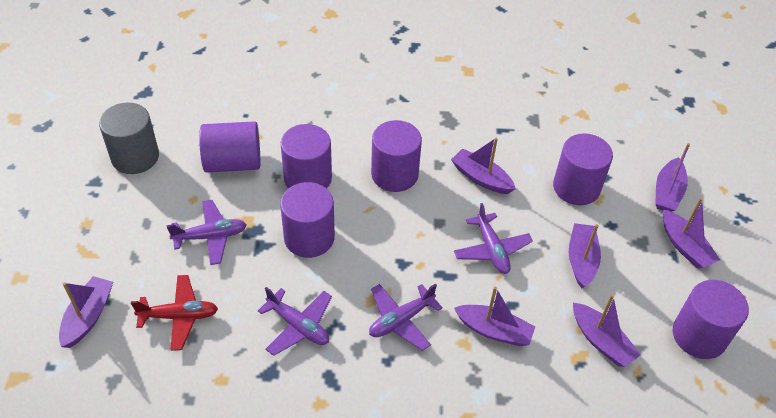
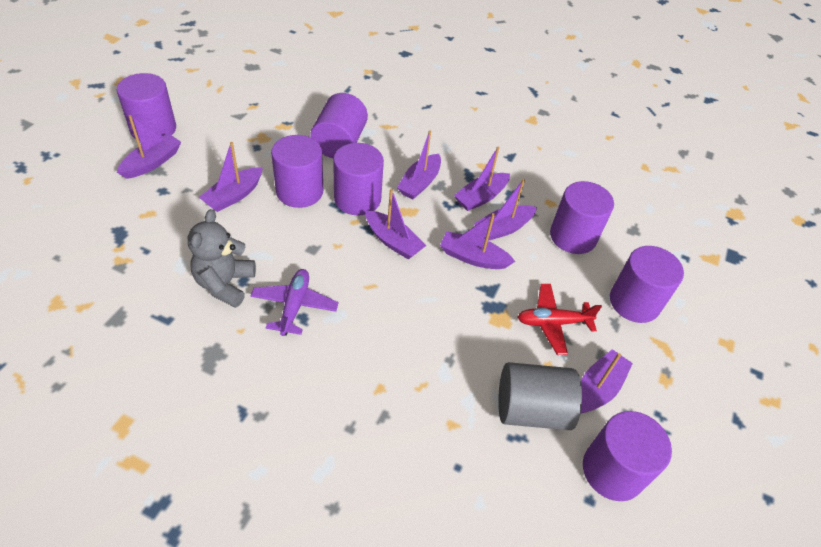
grey teddy bear: none = 0 -> [188,209,256,308] = 1
purple boat: [59,276,113,348] [451,137,516,194] [454,287,536,346] [569,223,601,288] [573,294,641,367] [655,143,690,212] [663,198,720,269] = 7 -> [117,115,181,179] [199,142,263,212] [365,189,426,259] [397,130,441,200] [440,213,515,269] [454,147,510,211] [474,179,537,241] [580,349,633,414] = 8
purple cylinder: [199,121,260,173] [280,182,335,258] [281,124,332,189] [371,120,422,192] [553,133,613,205] [673,280,749,359] = 6 -> [117,73,176,141] [271,135,323,208] [310,93,368,159] [333,143,384,216] [550,181,614,254] [583,411,672,501] [610,246,684,323] = 7
purple plane: [167,200,247,265] [258,287,332,356] [369,283,443,351] [454,203,533,274] = 4 -> [250,269,339,336] = 1

